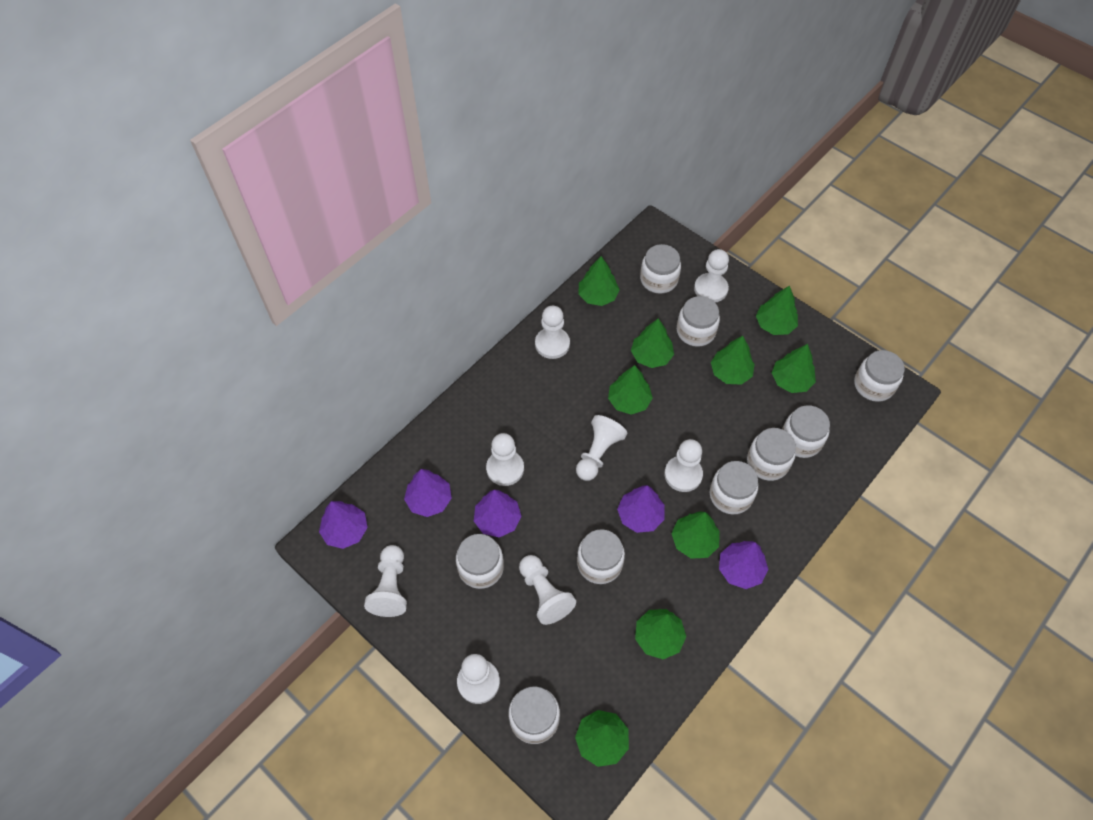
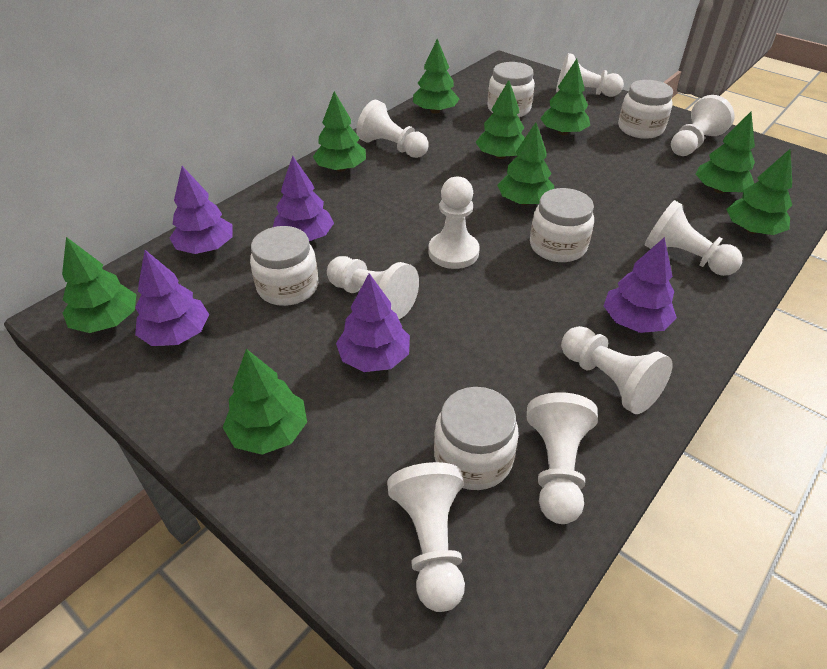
white jar: [456,534,504,589] [509,686,560,744] [577,529,625,584] [640,244,681,294] [677,296,720,347] [710,461,758,514] [747,428,796,481] [782,405,830,458] [854,350,905,402] = 9 -> [250,226,318,306] [434,387,519,490] [488,62,535,117] [530,188,594,262] [618,80,673,139] = 5
white pawn: [364,545,407,617] [457,654,500,704] [486,433,524,486] [519,555,576,625] [535,306,570,359] [576,415,627,481] [664,439,703,492] [694,249,729,303] = 8 -> [327,256,419,319] [356,100,429,158] [387,462,465,612] [429,177,480,269] [527,392,598,524] [556,53,624,97] [561,326,672,414] [645,200,742,276] [671,95,735,156] = 9

